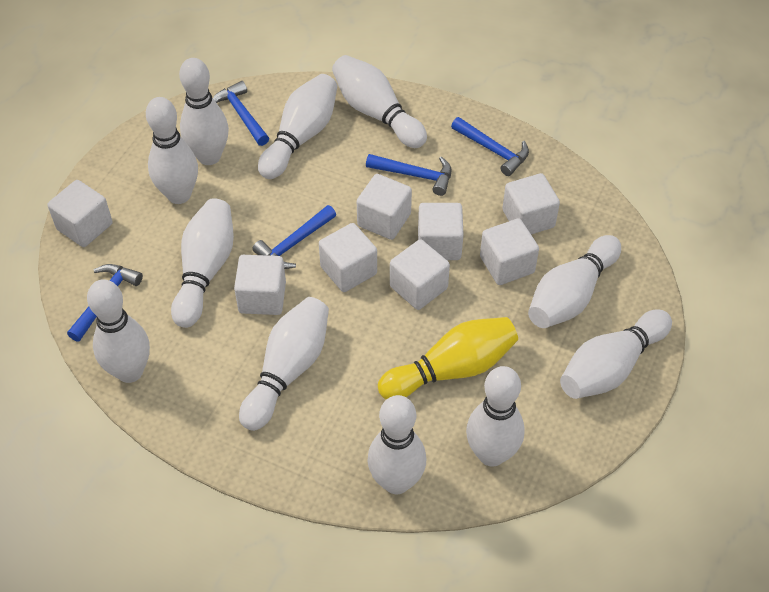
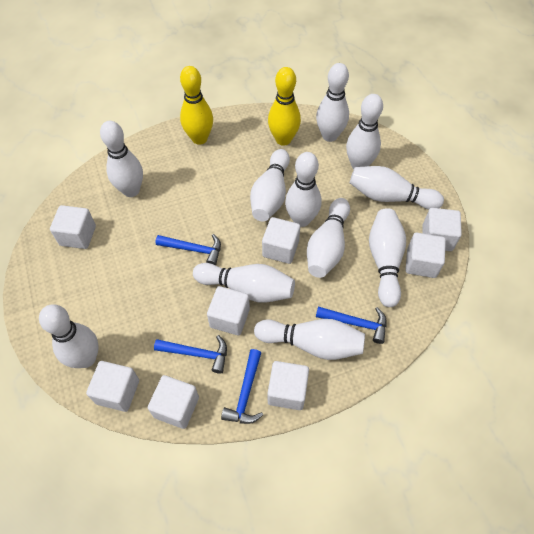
blue hammer: [67,264,143,342] [213,81,269,146] [252,205,336,269] [366,154,452,196] [451,117,529,176] = 5 -> [154,335,227,374] [156,234,221,265] [221,349,263,424] [316,306,387,344] = 4
yellow bowling pin: [378,317,518,400] = 1 -> [180,66,213,145] [268,67,301,146] = 2

